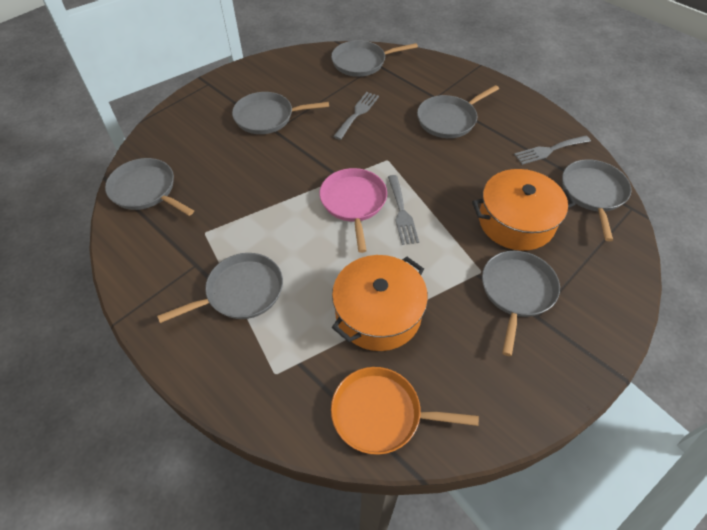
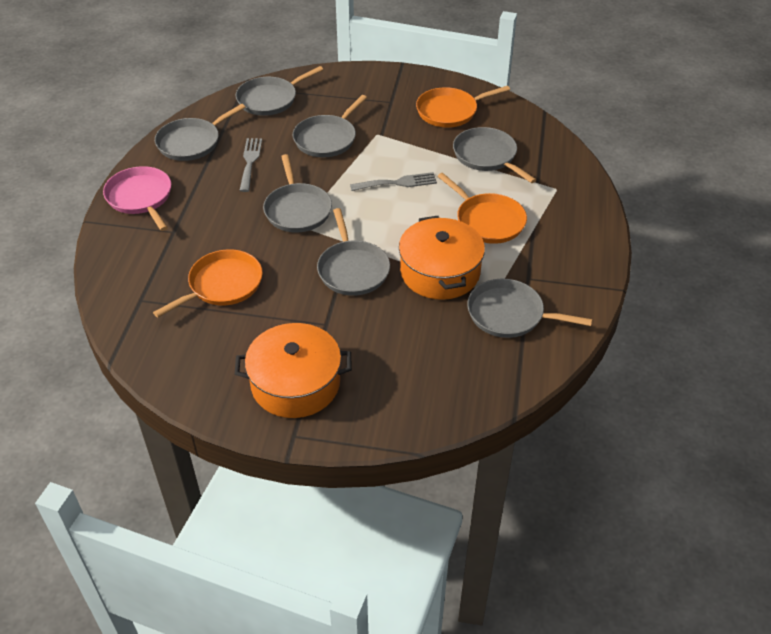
grey fork: [333,92,379,140] [388,175,419,245] [514,136,591,165] = 3 -> [239,138,262,192] [350,172,437,191] = 2
orange pan: [331,367,479,455] = 1 -> [153,249,263,318] [416,86,510,128] [438,173,527,244] = 3

